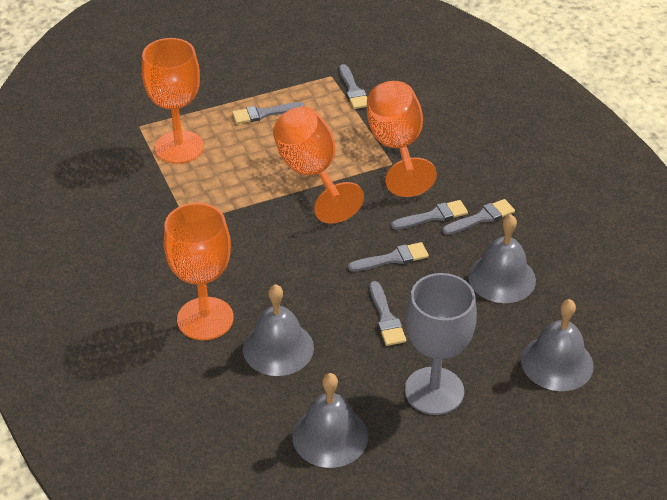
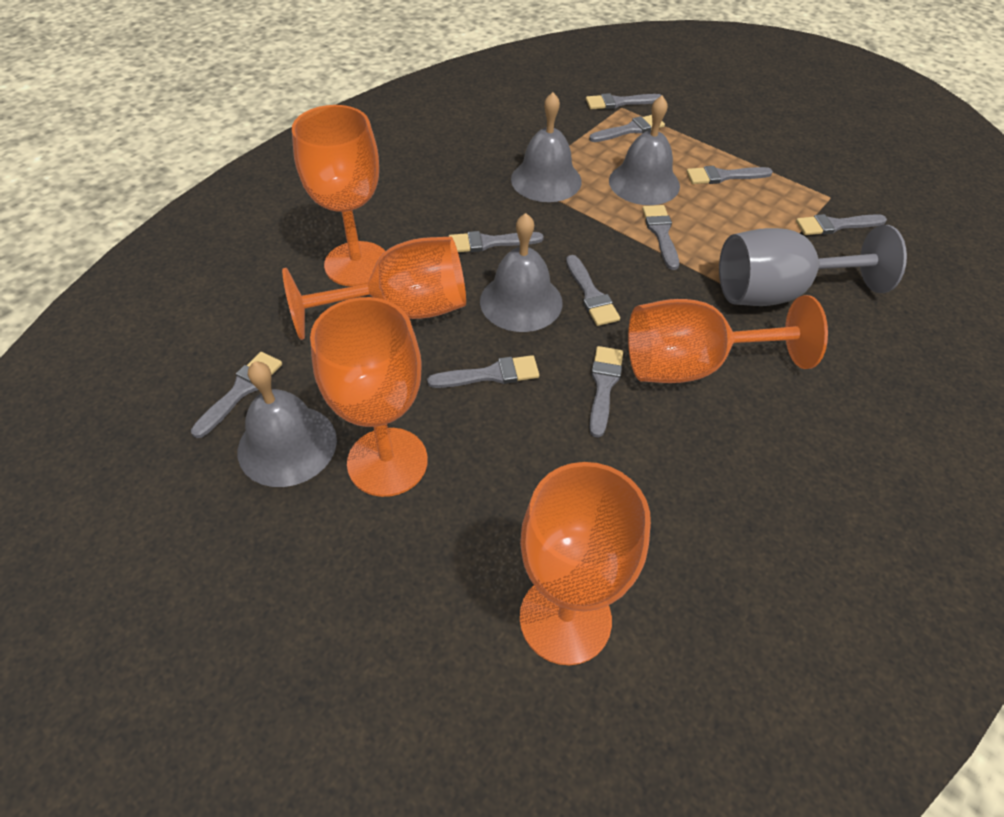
grey brush: [232,102,304,124] [339,64,367,109] [348,242,429,271] [370,281,406,346] [391,200,468,229] [442,199,515,235] = 6 -> [191,352,282,438] [427,355,539,388] [449,231,544,252] [566,255,620,326] [586,93,662,109] [589,115,665,142] [589,346,623,438] [642,205,679,270] [686,166,773,184] [796,214,887,235] = 10
orange goblet: [142,38,204,164] [164,203,234,340] [273,107,364,224] [367,81,437,197] = 4 -> [282,237,466,340] [292,105,385,287] [310,297,428,497] [520,462,651,665] [628,295,828,383] = 5

